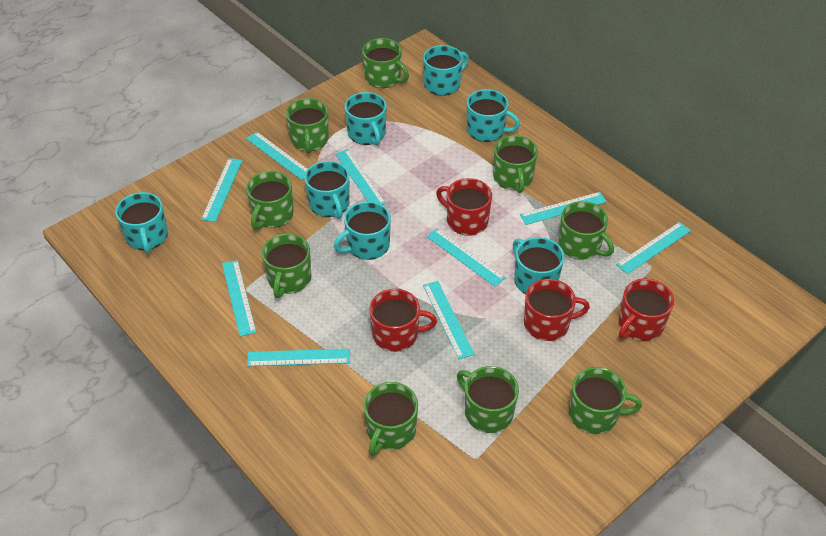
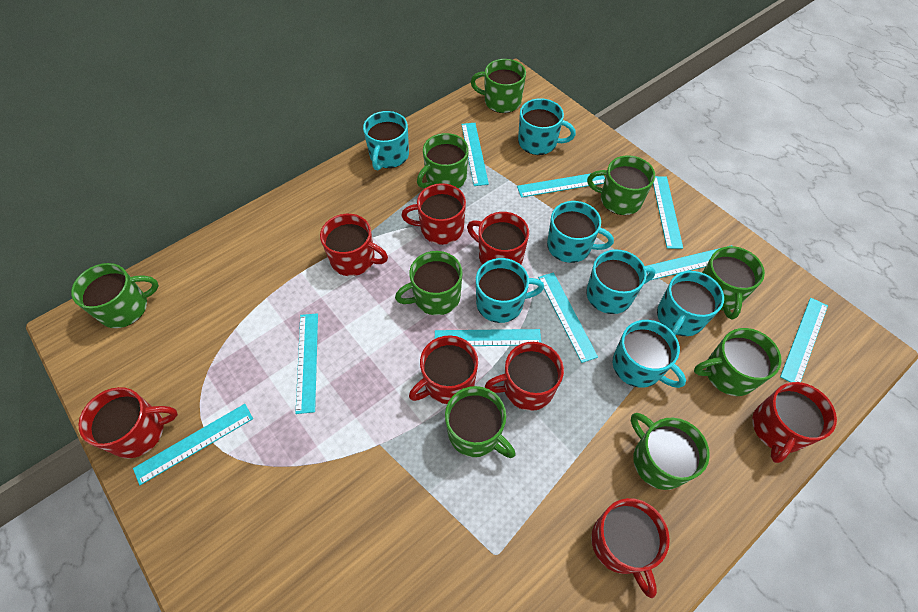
red mug: [369,289,437,352] [436,178,492,236] [524,279,590,341] [619,279,674,341] = 4 -> [78,387,178,458] [320,214,388,276] [401,183,466,245] [409,335,478,404] [467,212,529,265] [485,342,564,411] [591,498,670,598] [752,382,837,463] = 8

